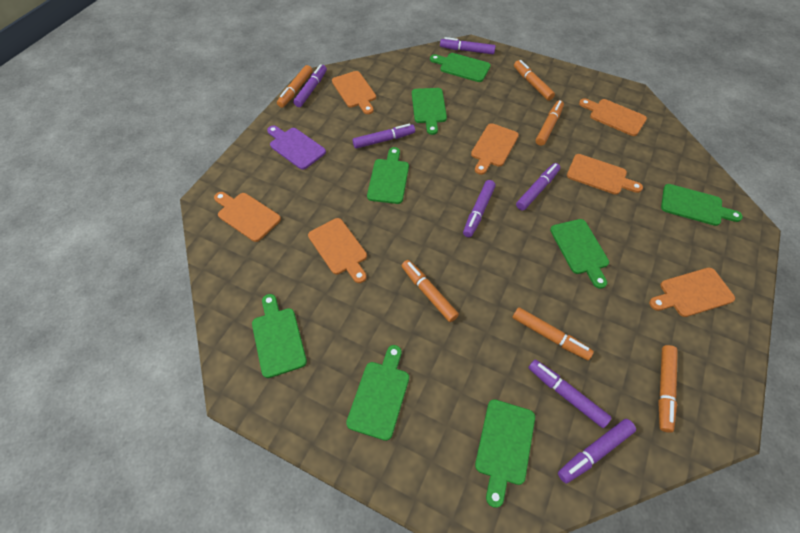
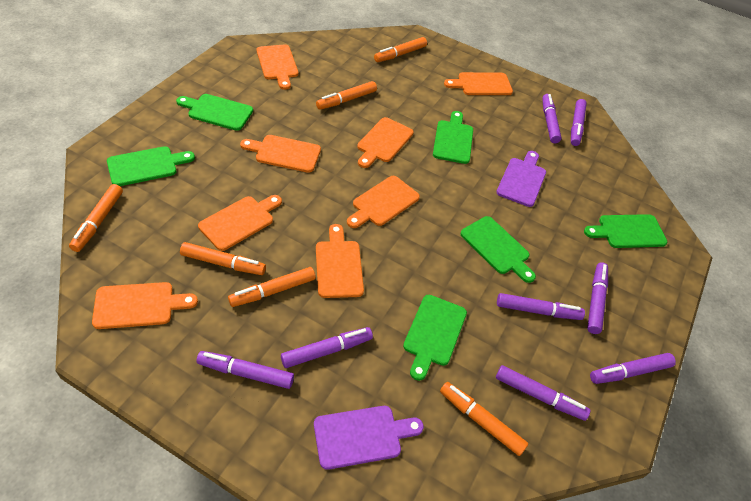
green cutting board: [252,294,307,378] [346,345,409,441] [367,147,409,204] [412,88,447,135] [430,53,491,82] [475,399,535,508] [550,219,609,289] [661,184,743,226] = 8 -> [107,146,195,186] [176,94,253,131] [403,295,467,381] [433,111,473,164] [460,216,536,283] [584,214,667,248] = 6
orange cutting board: [214,192,281,242] [308,218,367,283] [332,71,376,114] [471,123,519,175] [567,154,643,195] [579,98,647,136] [649,267,735,317] = 7 -> [92,282,198,329] [198,195,282,251] [240,135,321,173] [257,44,298,90] [316,224,364,298] [347,176,420,228] [357,117,414,168] [444,72,513,95] = 8
purple cutting board: [267,126,326,170] = 1 -> [314,406,424,470] [496,151,546,207] = 2
purple marker: [293,64,327,107] [353,124,415,149] [440,37,496,54] [463,180,496,237] [516,163,560,211] [528,359,612,428] [558,419,636,483] = 7 -> [196,351,294,389] [281,327,373,368] [496,365,590,421] [497,293,585,320] [542,94,561,143] [571,99,587,146] [587,262,608,334] [590,353,676,384] = 8

